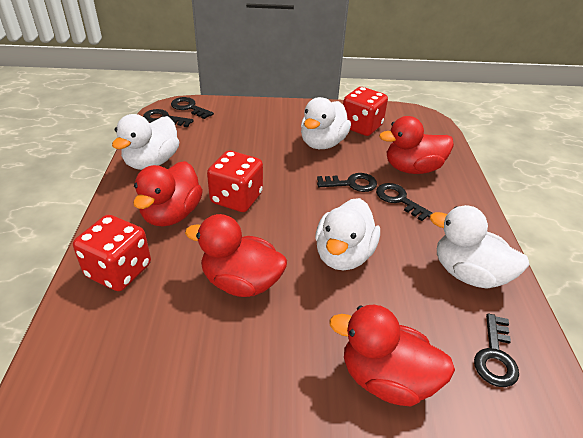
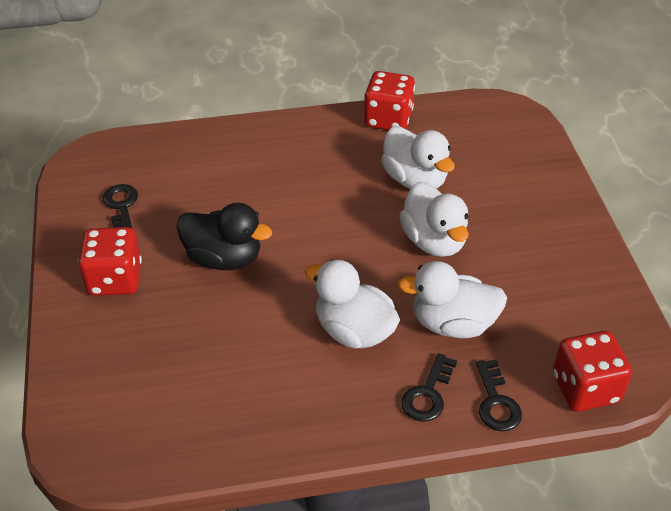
black duck: none = 0 -> [177,203,272,270] = 1
black key: [143,109,194,127] [171,97,214,119] [317,173,377,192] [376,183,433,221] [474,313,519,387] = 5 -> [103,184,138,228] [402,353,457,422] [476,359,522,431] = 3
red duck: [133,161,203,227] [185,214,287,297] [329,305,455,407] [379,116,454,174] = 4 -> none = 0

